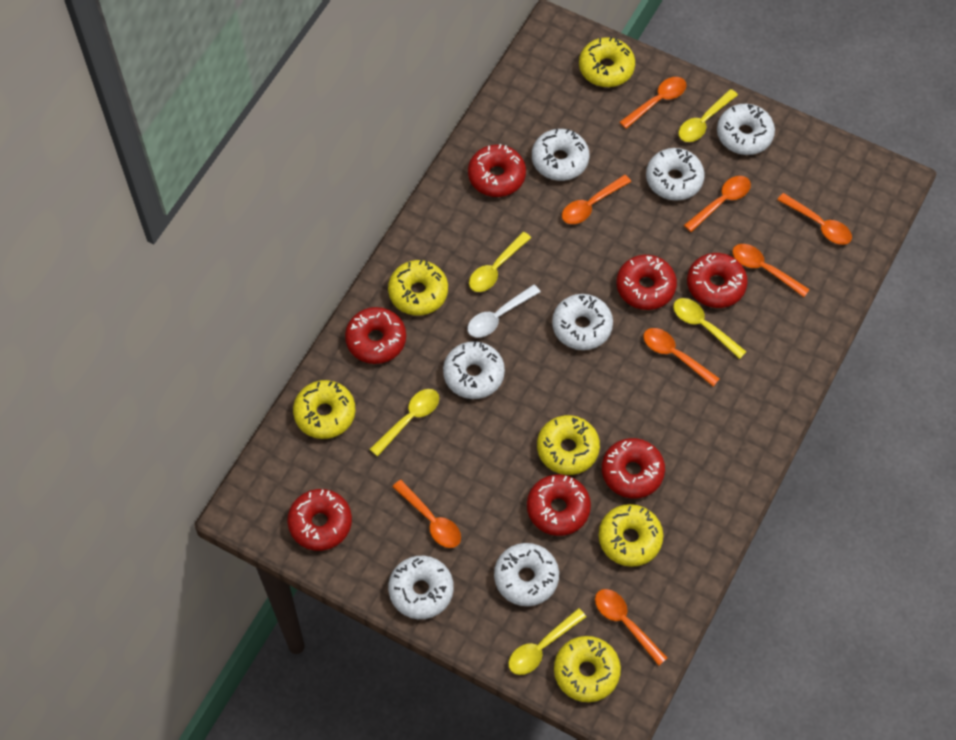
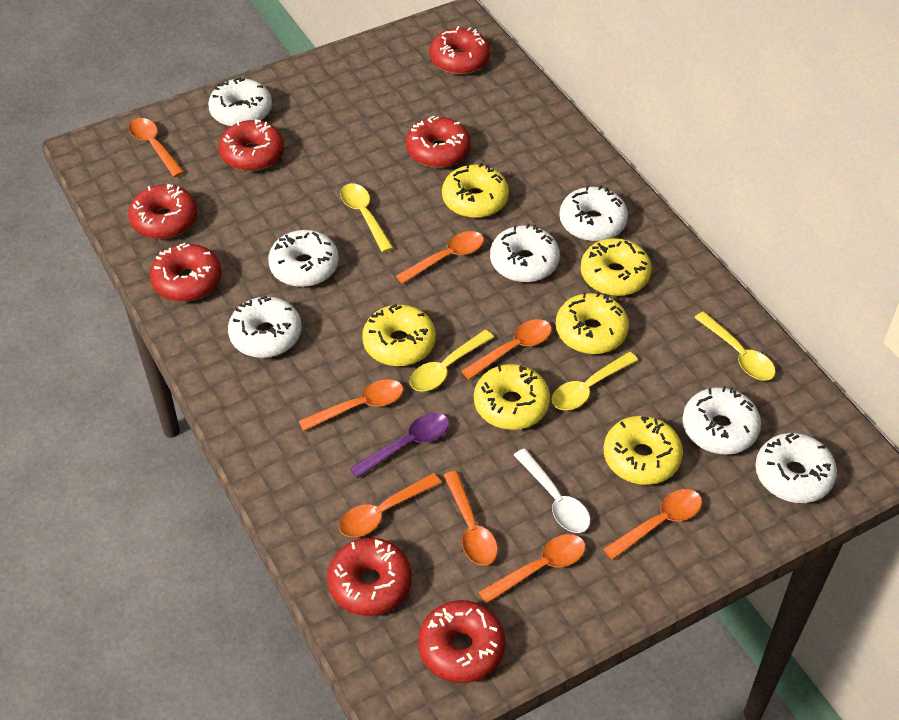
purple spoon: none = 0 -> [350,413,449,478] = 1
yellow spoon: [370,389,439,457] [469,232,531,292] [508,608,586,675] [673,298,747,359] [679,89,738,142] = 5 -> [340,183,393,253] [410,330,494,391] [551,352,638,410] [694,312,775,381] = 4

